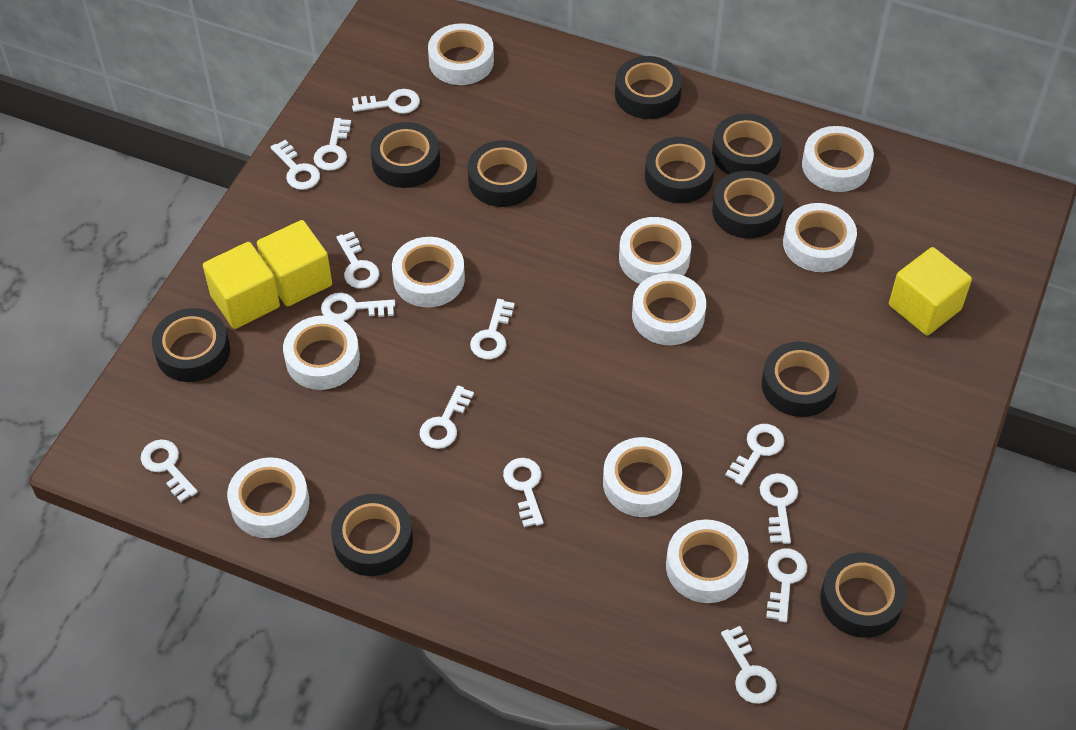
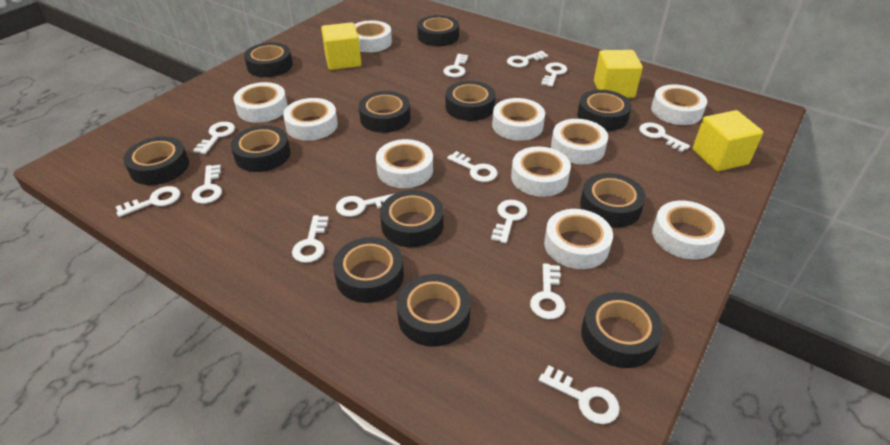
black tape: [152,308,230,382] [331,494,413,576] [371,122,440,188] [468,140,537,207] [615,56,682,119] [645,137,715,203] [712,113,782,175] [712,171,784,239] [762,342,840,417] [820,553,906,638] = 10 -> [123,137,189,185] [231,125,291,172] [244,42,293,77] [333,237,404,303] [359,91,410,133] [380,190,443,247] [397,274,471,347] [417,15,459,46] [446,81,495,121] [577,90,632,131] [580,173,646,228] [581,292,663,368] = 12

